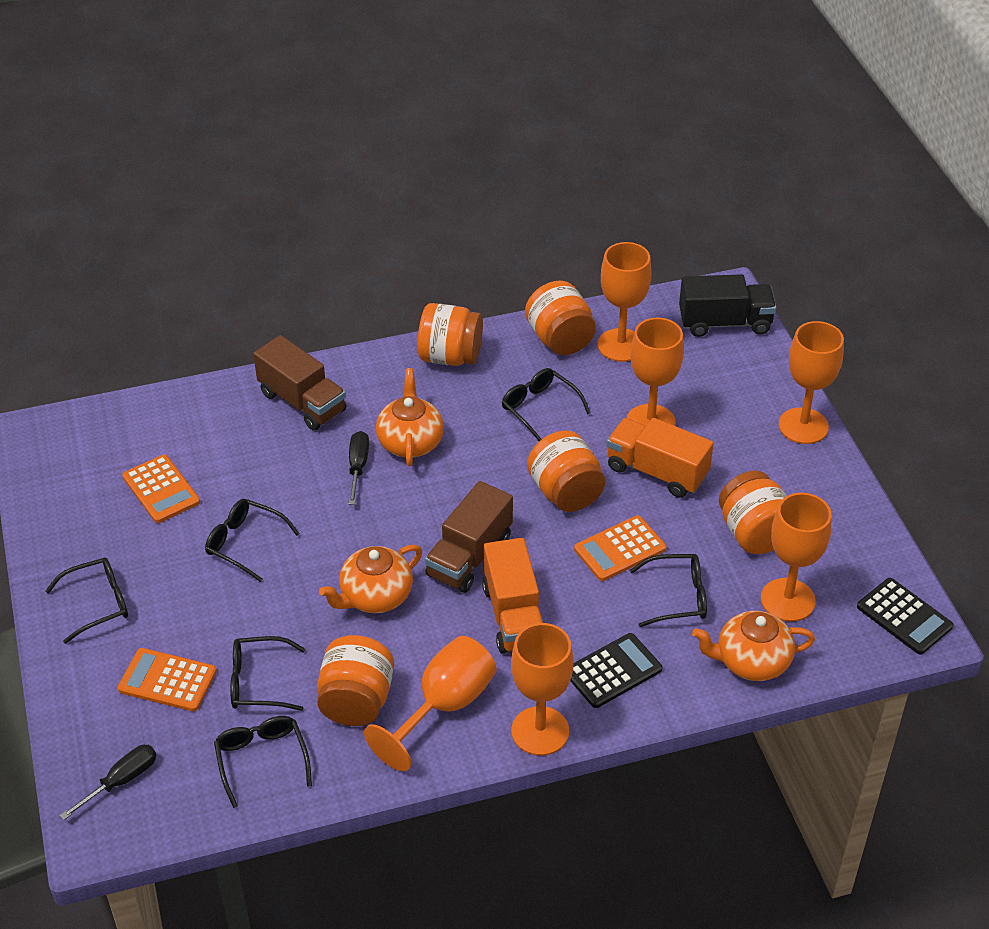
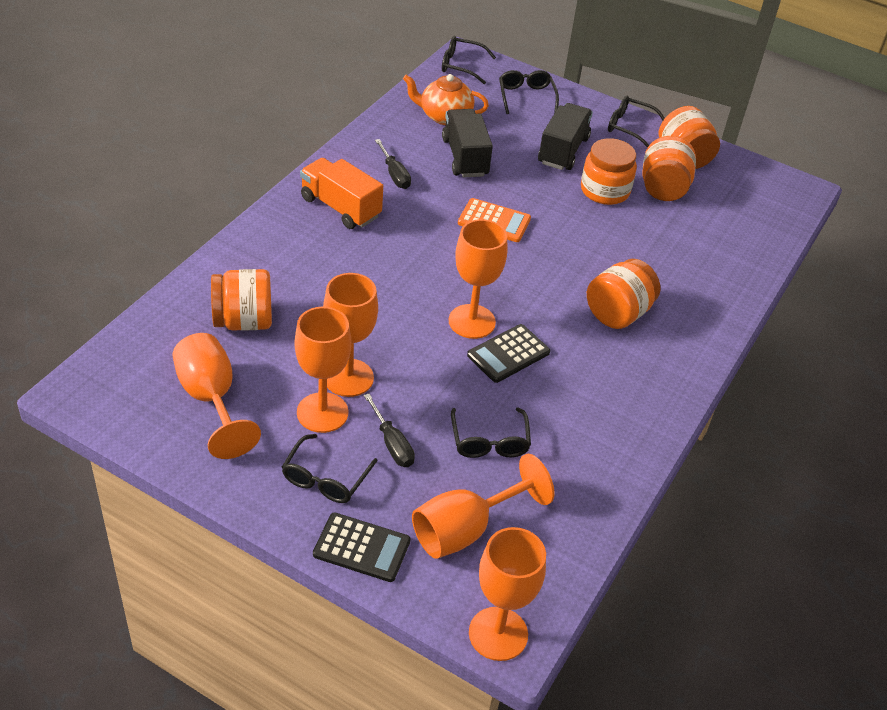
black glasses: [45,557,128,644] [205,499,300,582] [214,716,312,808] [230,636,305,711] [502,368,590,441] [630,554,707,627] = 6 -> [282,434,378,503] [442,36,496,84] [451,408,531,458] [499,70,559,114] [608,96,665,148] = 5
black truck: [679,274,777,337] = 1 -> [442,109,493,178] [538,103,593,170] = 2
brown truck: [253,335,346,431] [425,481,513,593] = 2 -> none = 0
orange calculator: [118,648,217,712] [122,455,200,523] [574,515,666,581] = 3 -> [458,198,531,242] = 1
orange teapot: [319,545,422,613] [376,368,444,466] [692,611,815,681] = 3 -> [403,74,489,125] = 1
orange truck: [482,538,543,653] [606,418,714,498] = 2 -> [300,158,383,229] = 1

